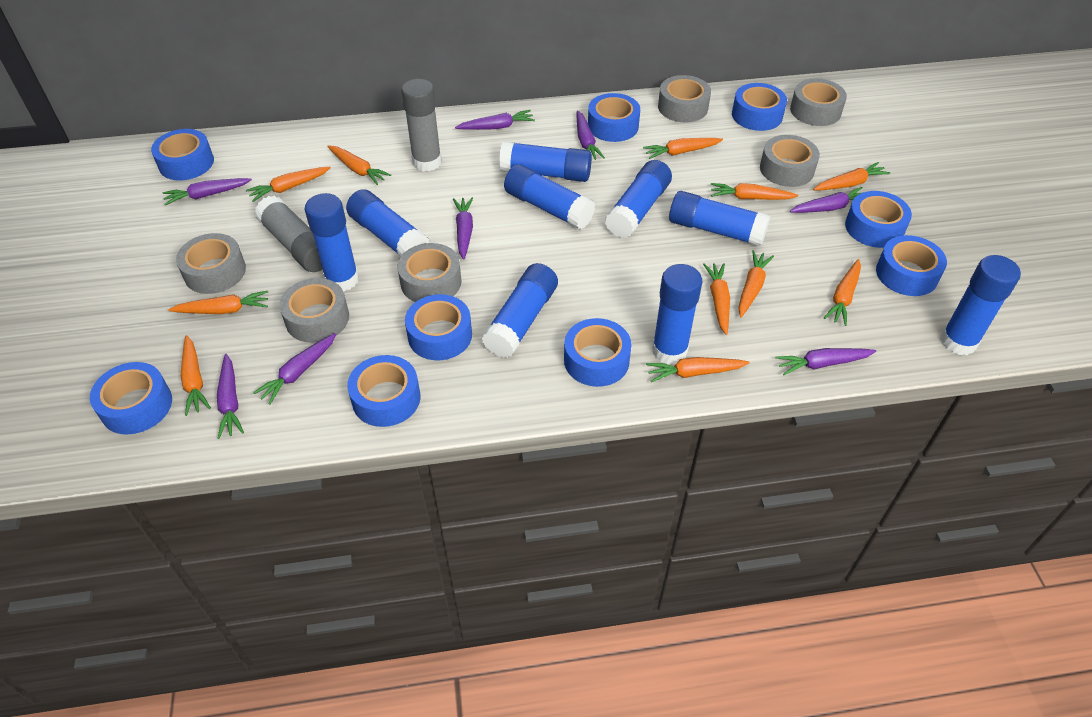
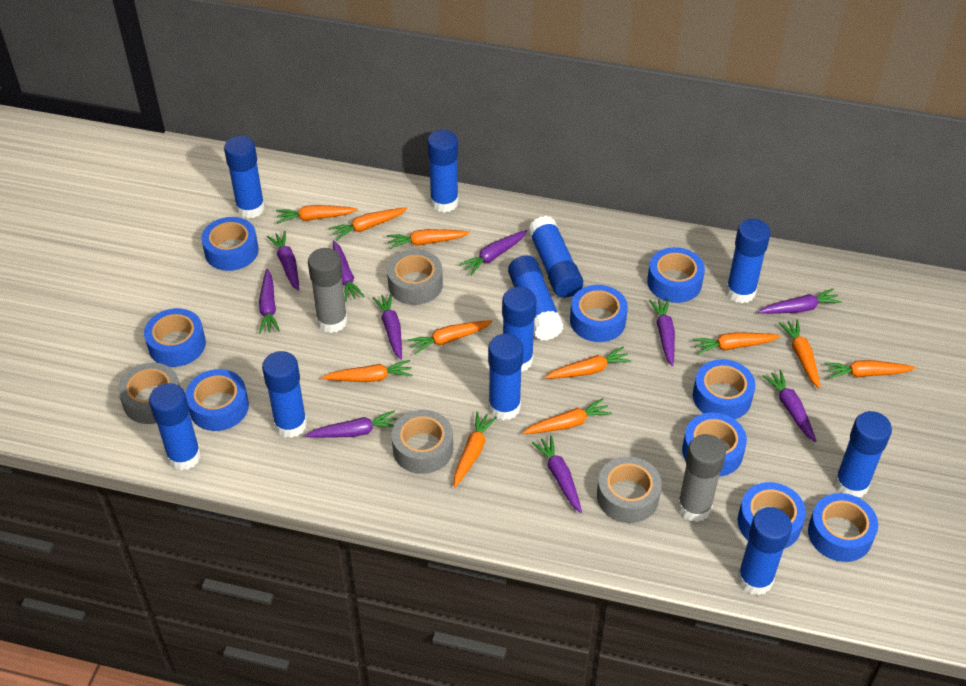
blue glue stick: [304,193,359,292] [346,189,430,257] [482,263,558,358] [499,141,592,182] [504,164,595,229] [605,160,672,238] [652,264,702,364] [669,191,770,246] [940,255,1021,355] = 9 -> [149,383,201,471] [224,136,265,218] [262,351,307,438] [427,130,459,213] [488,334,523,420] [502,287,536,372] [508,255,564,341] [528,216,583,298] [726,219,771,303] [738,507,792,595] [835,411,892,497] = 11
grey tape: [176,233,246,294] [279,278,349,343] [398,243,462,302] [658,75,711,122] [760,135,820,187] [790,79,847,126] = 6 -> [118,363,180,424] [387,249,443,305] [392,410,453,474] [597,456,662,523] = 4
purple carrot: [163,178,252,206] [217,354,244,439] [253,333,337,405] [453,197,473,260] [455,110,535,130] [576,110,605,160] [775,348,876,375] [790,187,863,213] = 8 -> [259,269,280,334] [267,231,299,291] [305,411,397,438] [333,240,364,302] [372,293,402,360] [459,230,527,276] [532,435,582,513] [649,299,675,366] [758,288,842,314] [763,370,816,442] = 10

